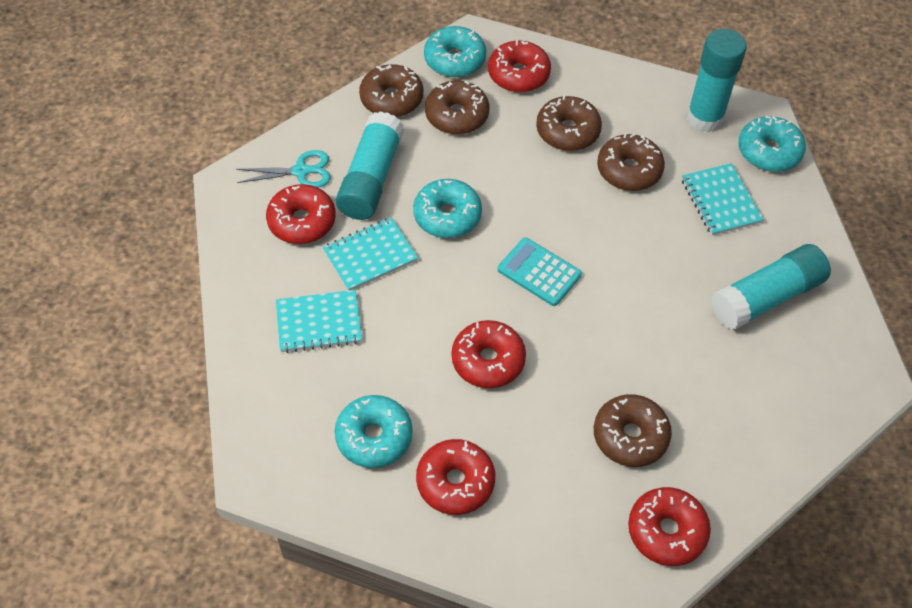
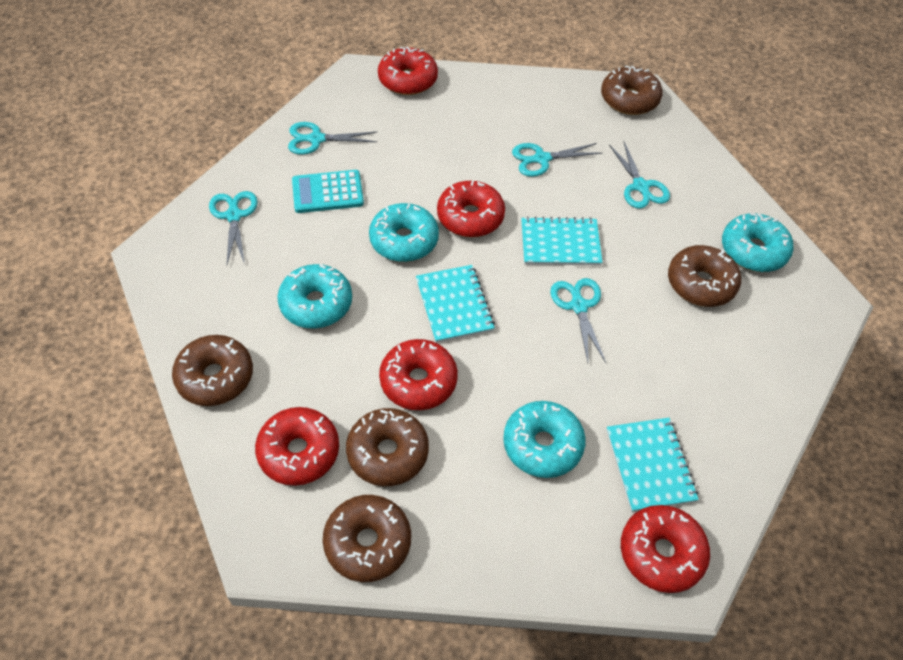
turquoise glue stick: [336,111,404,220] [687,29,747,133] [711,244,831,330] = 3 -> none = 0
turquoise scissors: [236,150,331,187] = 1 -> [209,191,258,264] [288,122,377,155] [512,143,603,177] [550,278,606,363] [609,141,670,209] = 5

